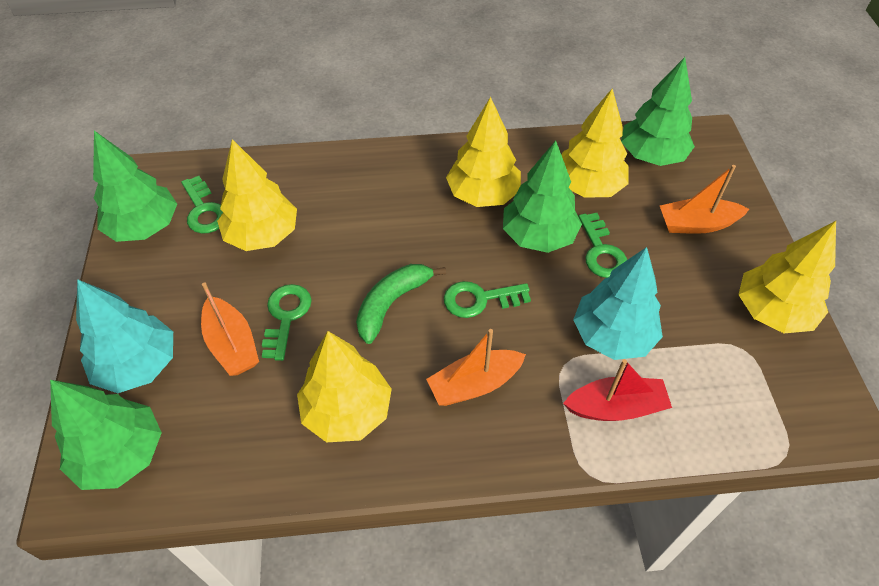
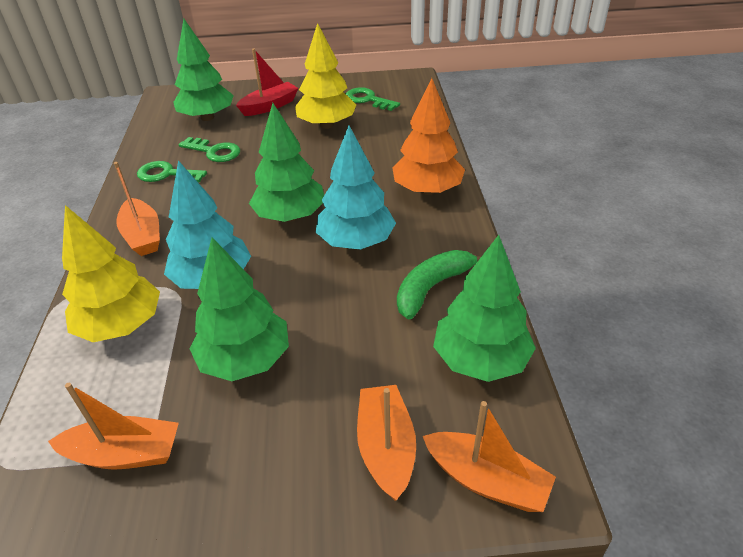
green key: [181,176,223,234] [262,284,312,361] [444,281,531,318] [578,213,627,278] = 4 -> [137,161,207,182] [178,137,240,162] [346,87,400,111] = 3
orange boat: [201,282,259,376] [426,329,526,406] [660,165,749,234] = 3 -> [48,383,179,470] [114,162,160,256] [357,385,416,501] [423,401,556,512] = 4
orange tree: none = 0 -> [392,78,465,195] = 1
yellow tree: [217,139,297,251] [297,331,392,442] [446,97,521,207] [562,88,628,198] [738,221,836,333] = 5 -> [62,205,160,342] [295,23,356,129] = 2

